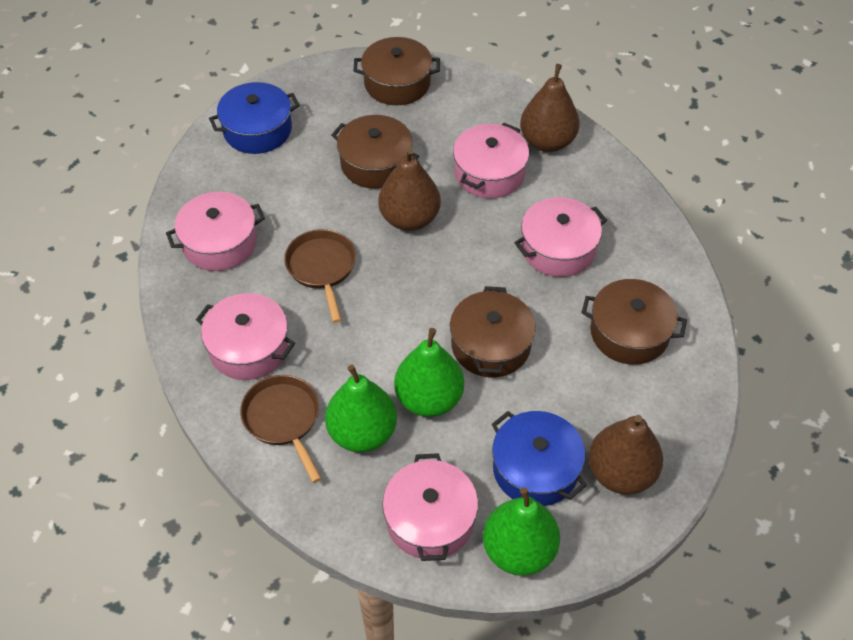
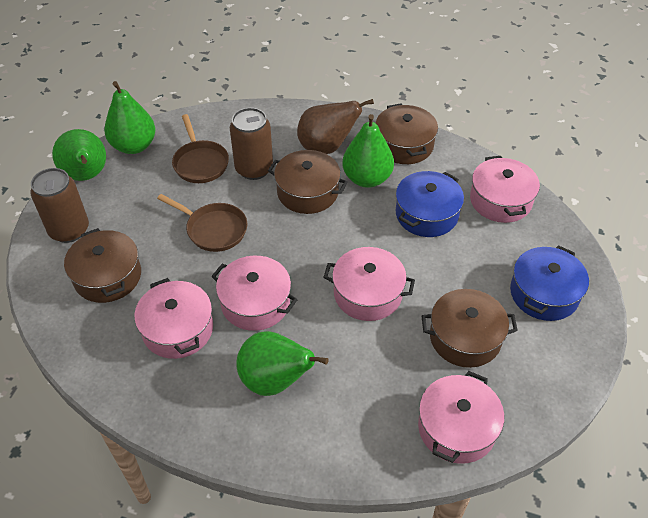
brown can: none = 0 -> [31,168,89,243] [230,107,273,180] = 2
brown pear: [378,148,441,231] [520,64,580,152] [588,415,663,495] = 3 -> [297,99,374,154] = 1
green pear: [325,365,397,452] [394,328,464,417] [483,488,560,576] = 3 -> [52,129,106,181] [104,81,155,154] [236,331,329,396] [342,114,394,188] = 4

